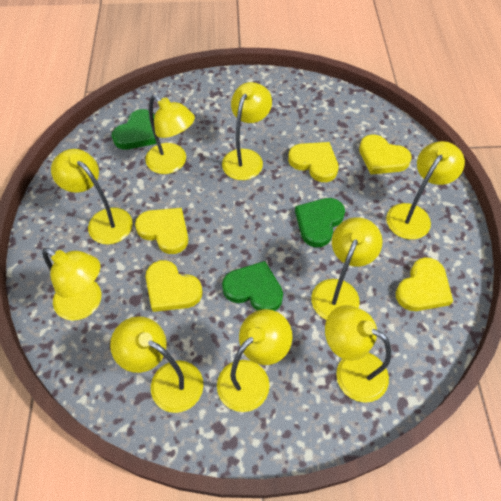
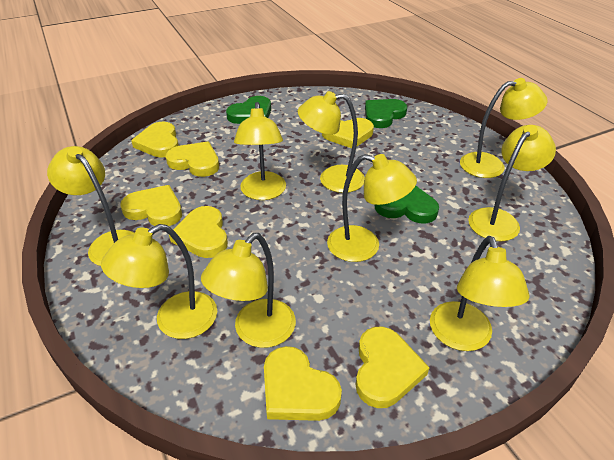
yellow heart: [135,208,188,254] [146,260,202,312] [288,142,339,182] [359,135,412,174] [395,257,453,311] = 5 -> [120,185,182,226] [131,122,179,158] [166,141,219,177] [169,206,228,258] [264,346,342,421] [322,118,374,148] [356,326,430,408] = 7

